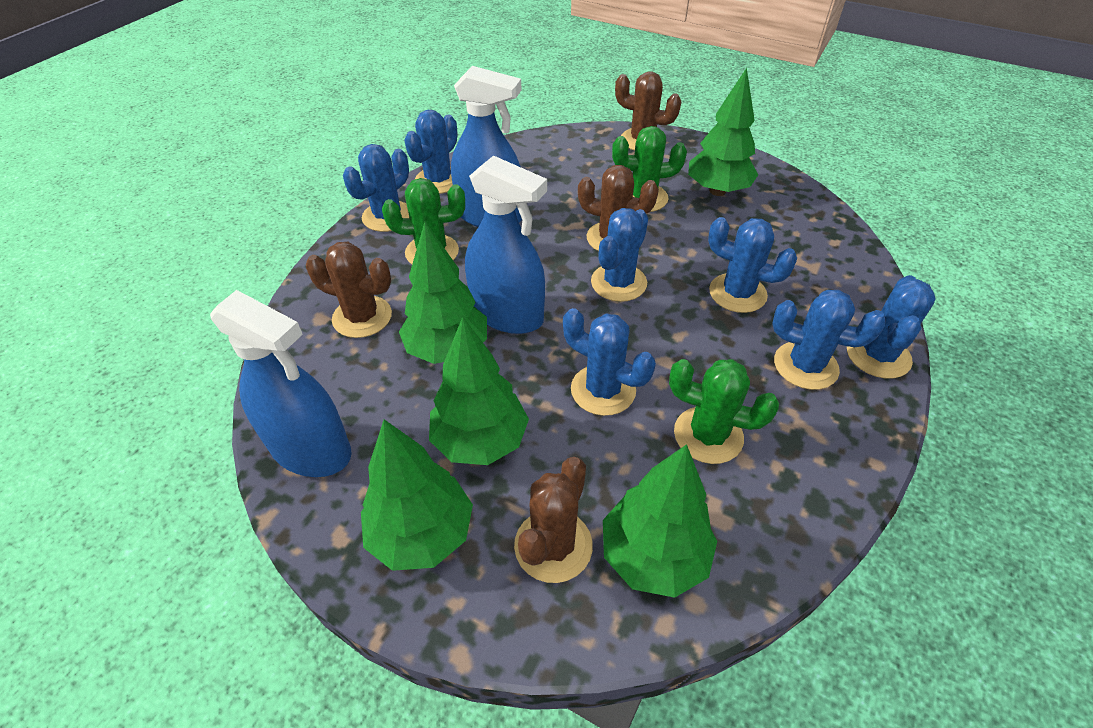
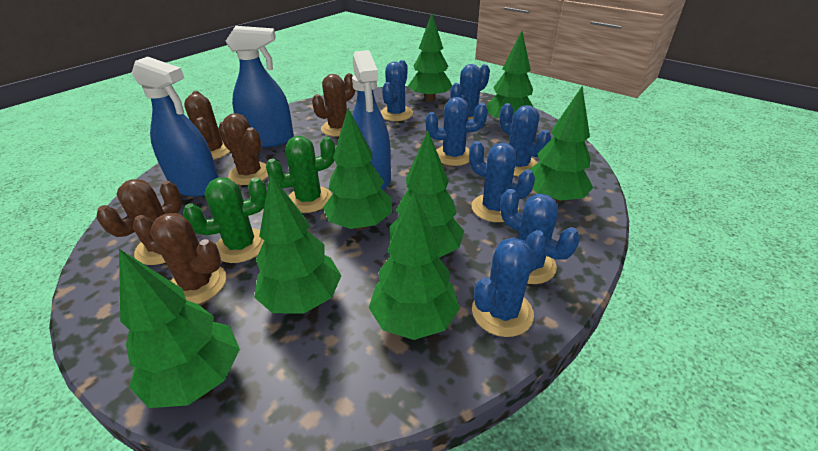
brown cactus: [306,242,392,338] [514,457,593,583] [578,165,659,251] [615,72,681,150] = 4 -> [97,179,181,265] [133,213,226,304] [184,91,231,159] [218,113,268,185] [312,73,355,136] = 5
green cactus: [382,178,465,264] [612,126,687,212] [669,359,779,464] = 3 -> [183,178,267,263] [266,136,335,213] = 2
green tree: [361,419,473,571] [399,222,487,364] [429,317,529,465] [603,444,717,598] [688,68,758,196] = 5 -> [119,249,240,408] [254,173,341,314] [323,109,392,230] [369,191,460,340] [390,131,464,258] [408,13,452,102] [486,31,533,118] [529,87,593,203] = 8

